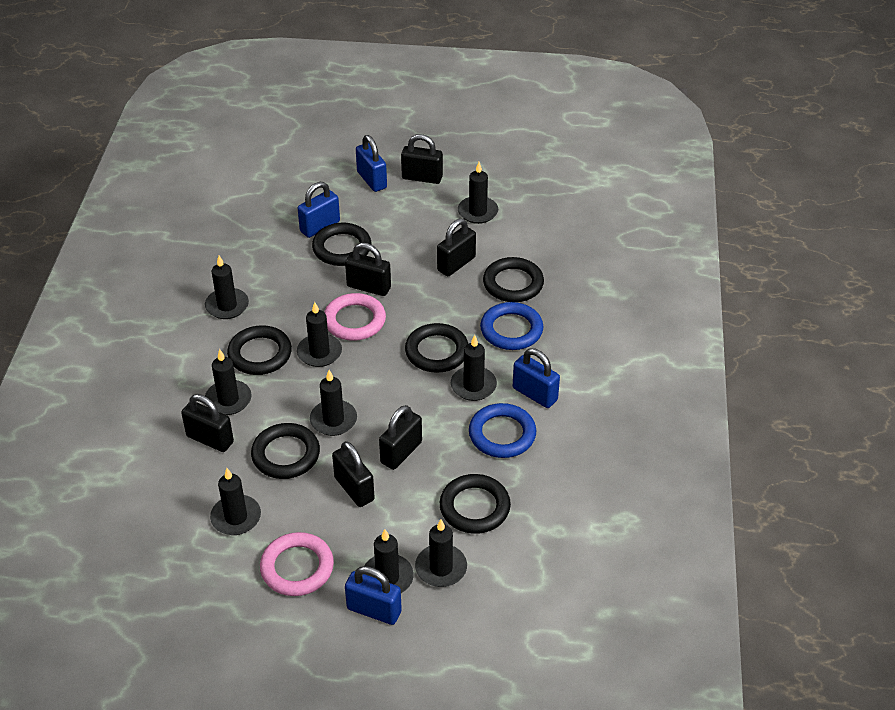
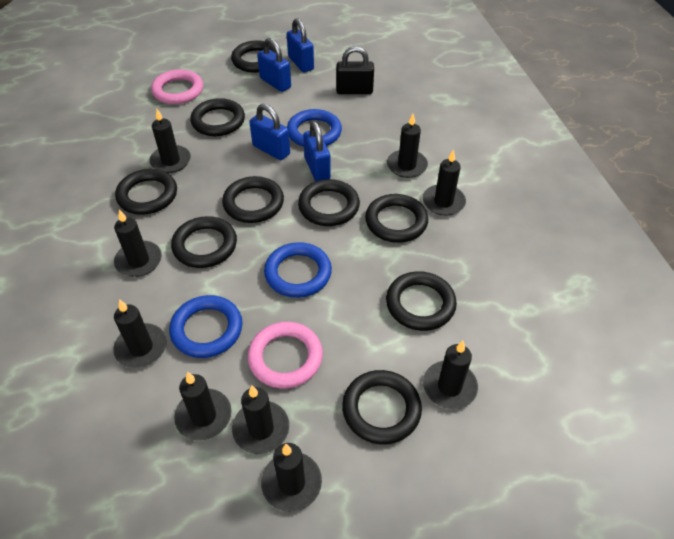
black padlock: [181,394,234,452] [332,441,375,507] [345,243,391,296] [379,405,422,470] [401,134,443,184] [437,218,476,276] = 6 -> [336,46,374,94] = 1
black ring: [227,325,292,375] [251,423,320,479] [312,223,371,266] [405,323,468,373] [440,474,511,534] [483,257,544,302] = 6 -> [115,169,177,215] [171,216,237,268] [190,98,245,136] [222,176,284,223] [231,40,276,73] [298,179,360,226] [342,370,422,445] [365,194,428,243] [386,271,457,331] = 9
blue ring: [469,403,536,458] [480,302,543,350] = 2 -> [169,295,242,358] [264,242,332,298] [287,109,342,147] = 3

